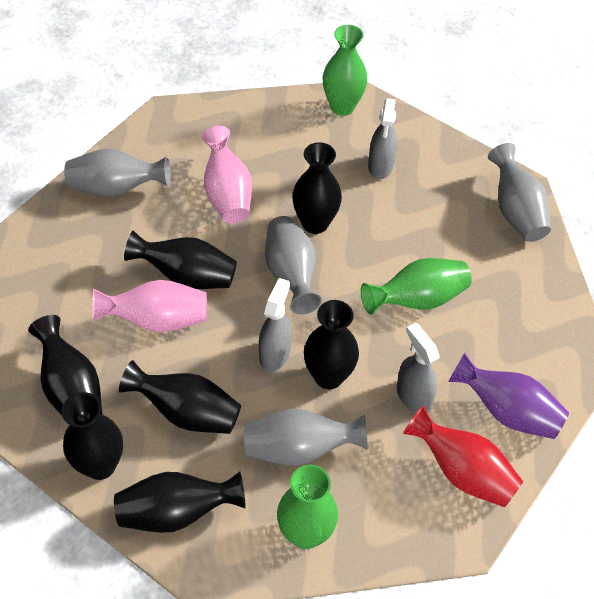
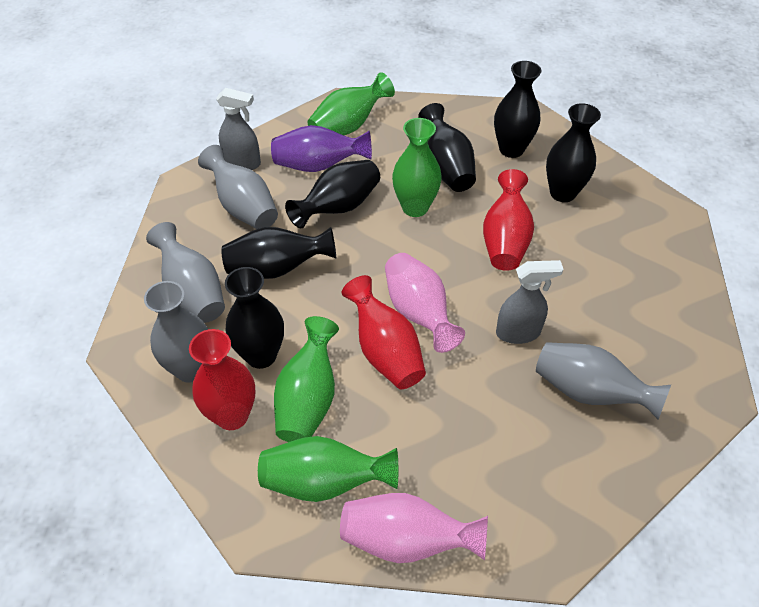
black vase: [28,315,103,415] [62,392,123,480] [114,472,246,533] [119,360,241,434] [124,231,237,289] [292,142,342,234] [304,300,359,389] = 7 -> [222,227,336,279] [225,267,284,369] [285,160,380,228] [418,103,476,192] [494,61,542,158] [546,103,601,202] = 6
green vase: [277,465,338,549] [323,25,368,116] [361,258,472,315] = 3 -> [258,436,398,502] [274,316,339,442] [307,72,395,135] [392,118,442,217] = 4
grey spray bottle: [259,278,292,372] [368,98,397,179] [397,323,440,413] = 3 -> [216,88,261,170] [496,260,563,344] = 2
red vase: [403,406,523,507] = 1 -> [189,329,255,430] [342,275,426,389] [483,169,534,271] = 3

